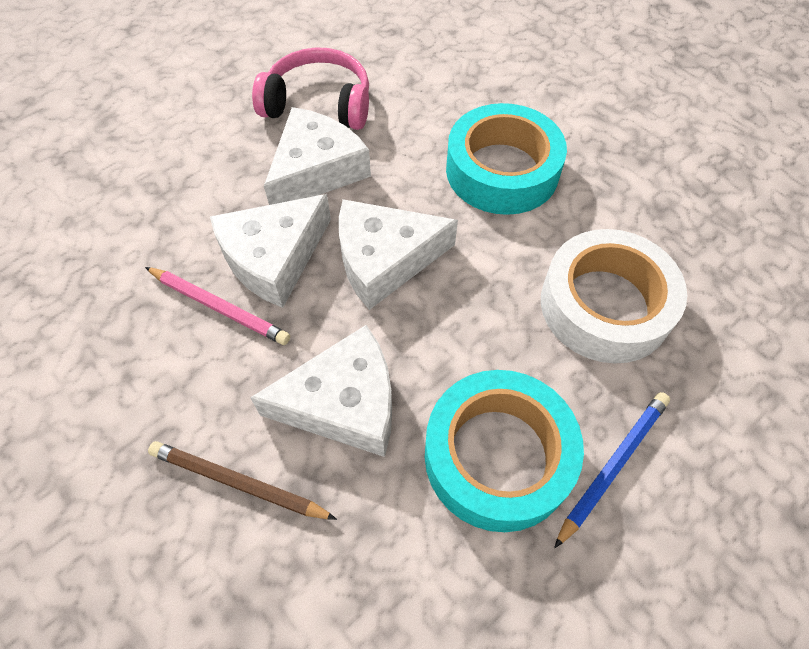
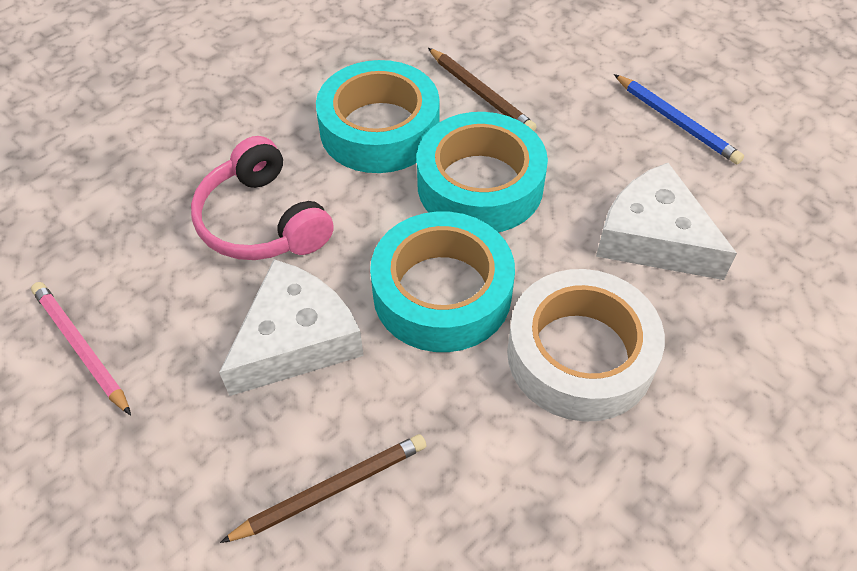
brown pencil: [148,441,337,520] = 1 -> [220,434,426,543] [428,48,537,131] = 2
turquoise tape: [425,370,584,532] [446,103,567,215] = 2 -> [316,60,439,173] [370,211,515,352] [417,112,548,232] = 3
white cheese: [210,194,331,308] [250,325,392,457] [264,107,371,205] [339,199,458,310] = 4 -> [219,260,364,396] [596,163,737,280] = 2

